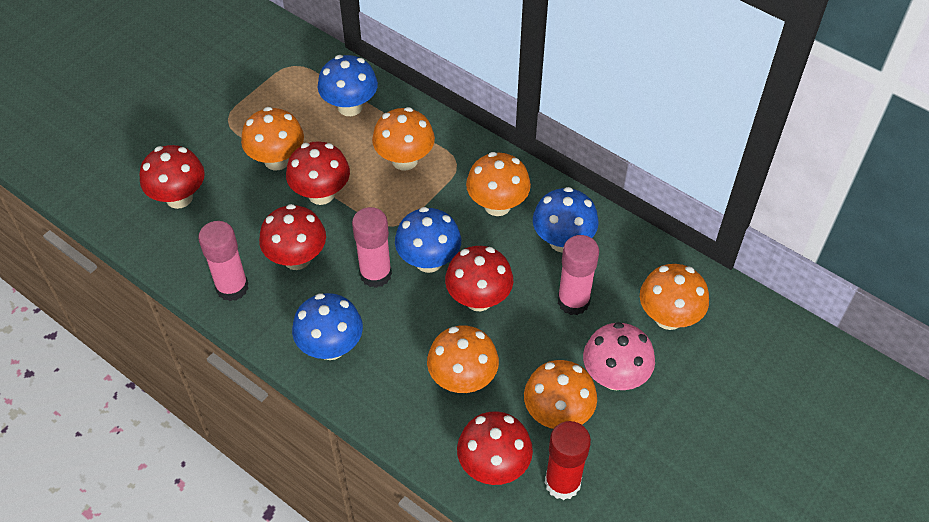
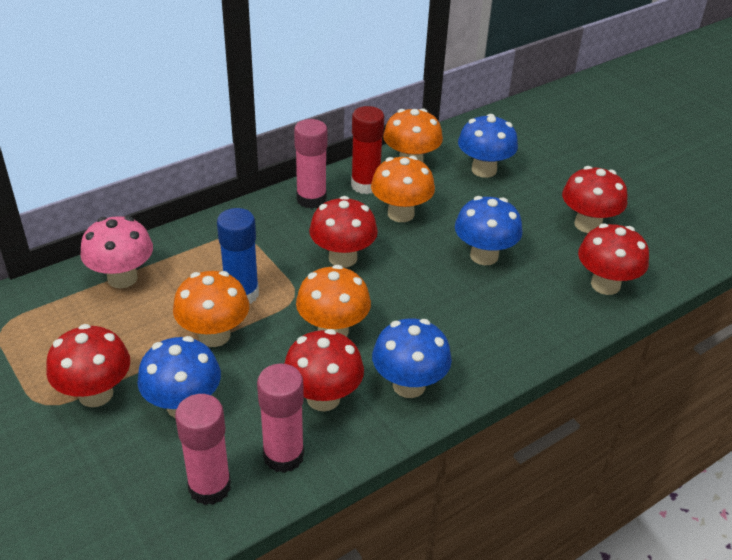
blue glue stick: none = 0 -> [217,208,259,304] = 1
orange mushroom: [241,107,304,171] [372,107,435,171] [427,325,499,393] [466,152,531,216] [524,360,597,429] [640,264,709,330] = 6 -> [173,271,249,347] [296,265,371,337] [371,156,435,222] [383,108,443,162] = 4

